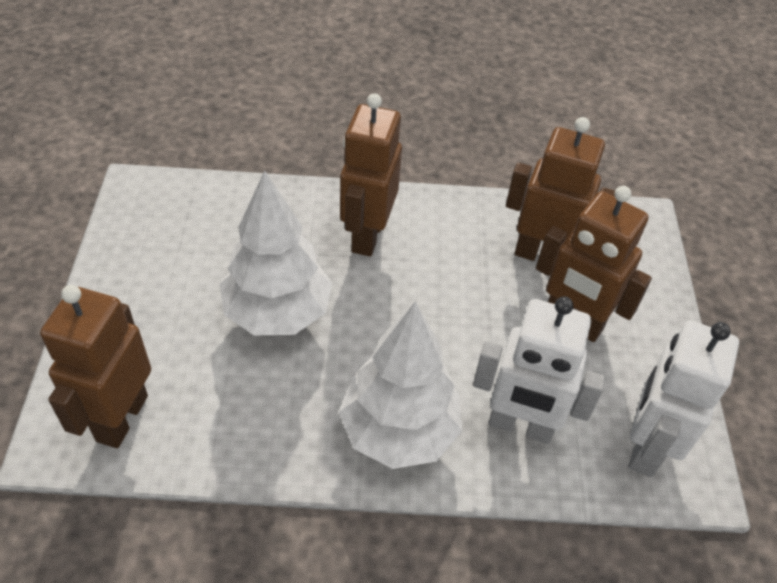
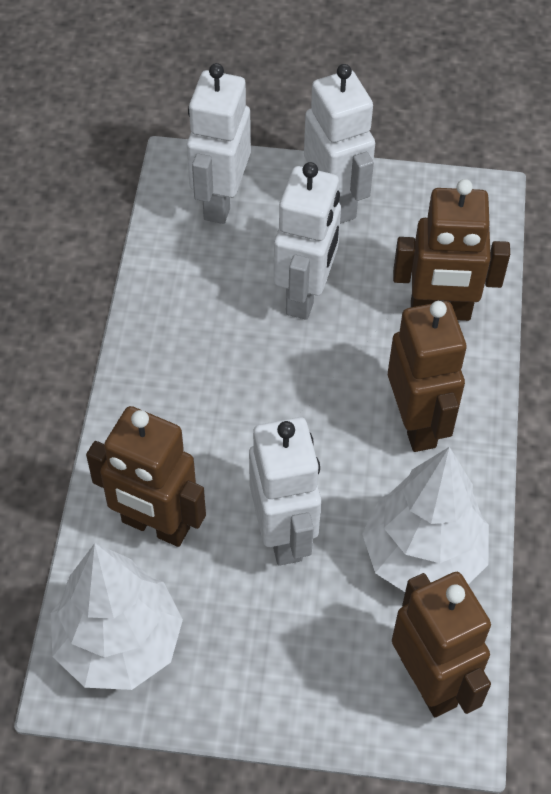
white robot: [473,296,605,444] [629,320,739,477] = 2 -> [187,63,251,224] [249,417,321,566] [274,162,341,320] [304,64,375,224] = 4

